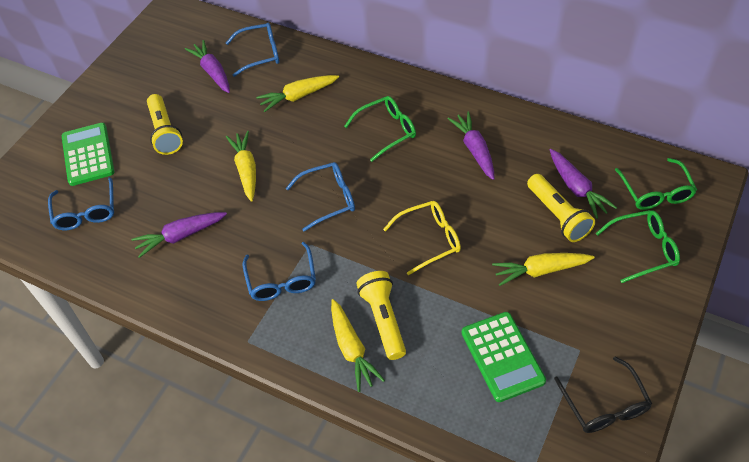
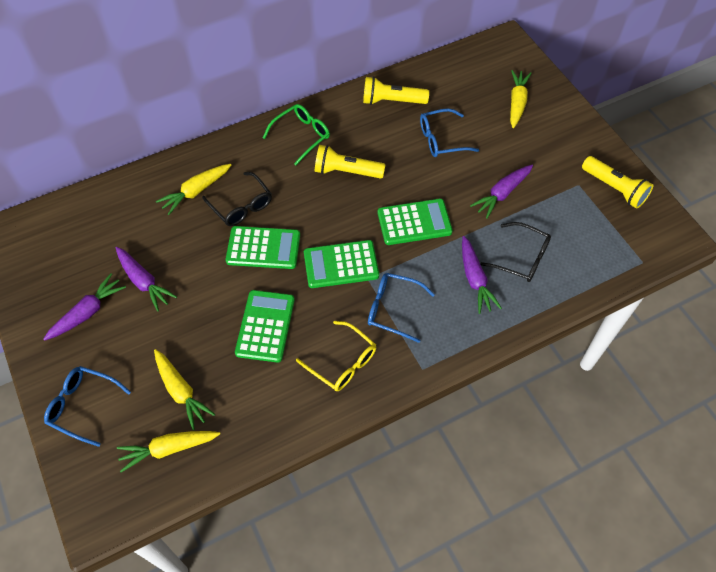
black glasses: [554,356,652,433] = 1 -> [202,172,272,226] [480,222,551,282] = 2
blue glasses: [48,177,114,230] [226,23,279,77] [243,242,316,301] [286,162,355,231] = 4 -> [44,366,131,447] [368,273,435,343] [420,108,479,157] = 3
green calculator: [62,123,115,186] [462,312,546,402] = 2 -> [226,226,300,269] [235,290,295,363] [304,240,379,288] [378,199,453,245] = 4
green glasses: [344,96,416,162] [596,210,680,283] [615,158,697,210] = 3 -> [263,104,330,166] = 1

